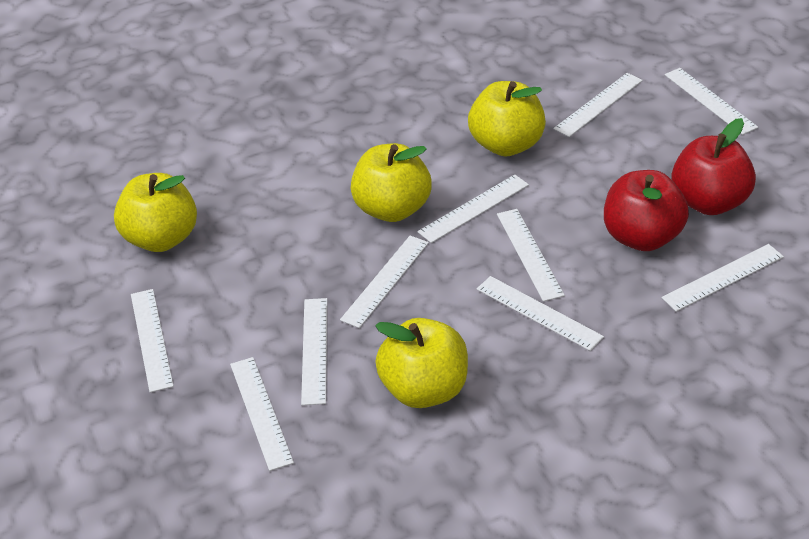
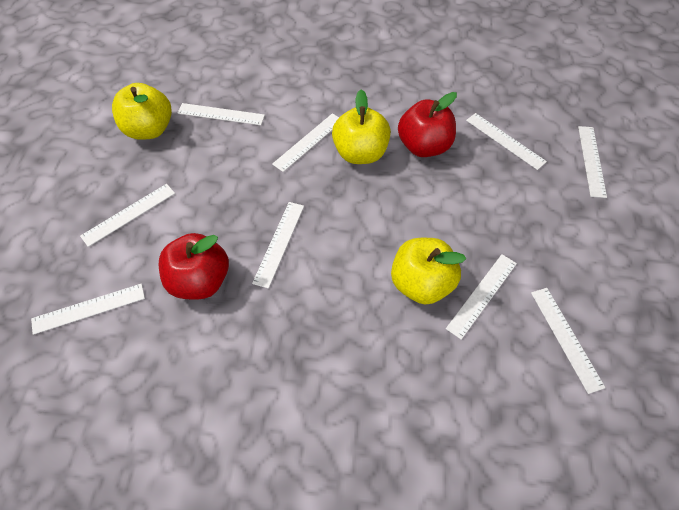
white ruler: [131,289,174,393] [230,357,294,471] [301,298,327,405] [340,236,429,328] [417,175,529,243] [477,276,604,351] [497,209,565,302] [553,73,643,137] [662,244,784,312] [665,68,758,135] = 10 -> [31,284,145,335] [80,184,175,247] [178,103,265,125] [252,202,304,289] [272,113,339,172] [446,254,517,340] [466,113,547,170] [531,288,606,394] [578,126,607,198] = 9
yellow apple: [114,173,197,252] [351,143,432,222] [375,318,468,408] [468,81,546,156] = 4 -> [112,83,172,140] [332,90,391,164] [391,238,466,305] = 3

